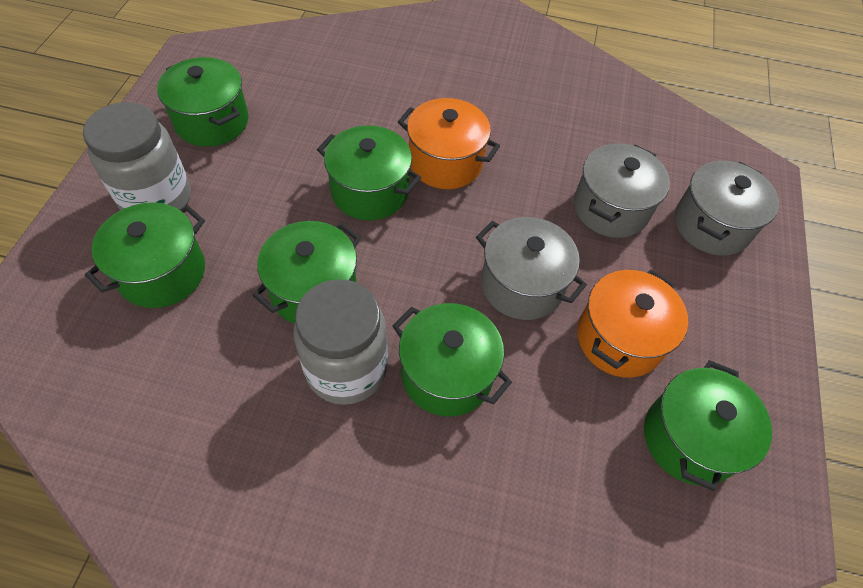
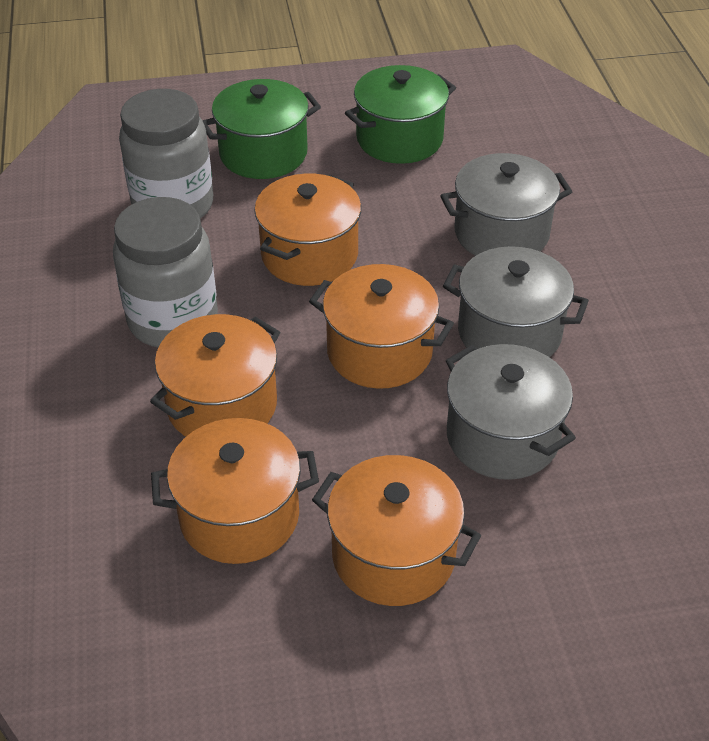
green pot: [85,202,205,308] [157,57,249,147] [252,221,361,324] [317,125,421,220] [393,303,512,417] [644,360,772,491] = 6 -> [202,79,321,179] [345,65,456,164] = 2
orange pot: [398,98,500,189] [577,270,688,377] = 2 -> [150,314,280,437] [151,418,319,564] [254,173,361,286] [309,264,454,389] [312,455,481,606] = 5

